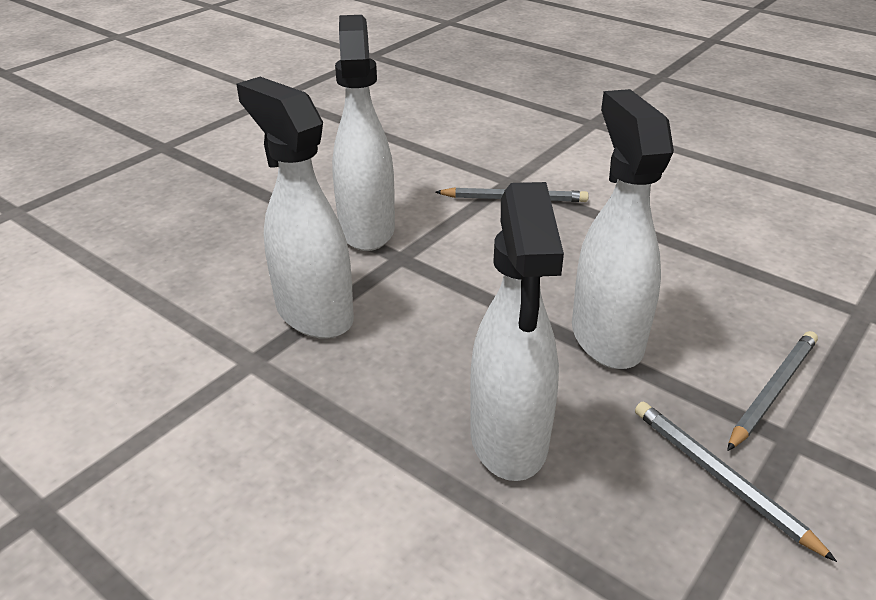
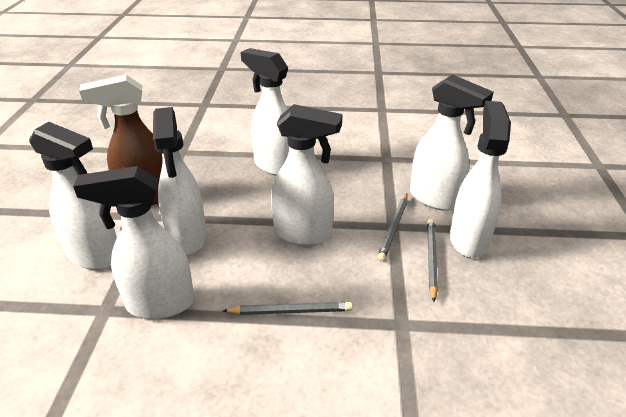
brown spray bottle: none = 0 -> [79,75,162,205] = 1
white spray bottle: [237,77,354,339] [332,15,395,251] [470,182,564,481] [572,89,674,369] = 4 -> [29,122,117,270] [73,166,195,319] [153,107,207,255] [241,48,289,176] [271,104,342,246] [410,74,493,211] [450,101,511,258] = 7

